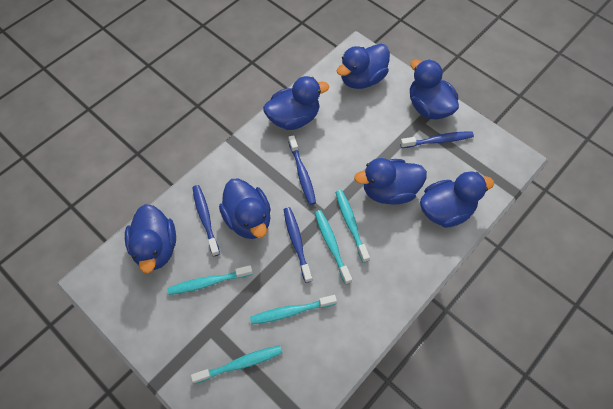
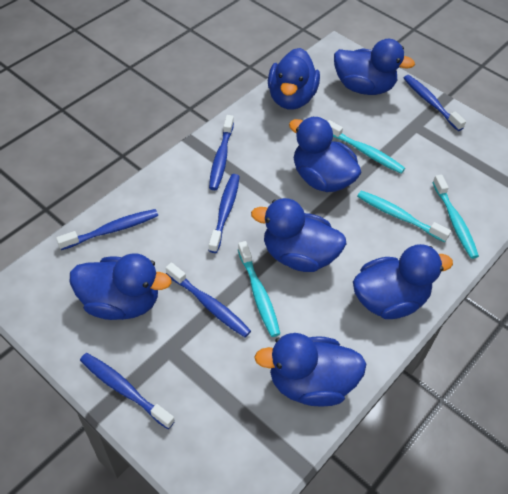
blue toothbrush: [192,185,220,256] [284,207,312,283] [288,135,316,205] [400,131,474,148] = 4 -> [56,209,158,250] [80,353,175,429] [166,262,251,337] [208,174,240,253] [209,115,234,190] [404,75,466,131] = 6
turquoise toothbrush: [167,265,253,295] [191,345,282,384] [250,295,337,325] [315,210,352,285] [336,190,370,263] = 5 -> [238,241,280,337] [327,120,405,174] [357,191,451,242] [432,175,479,259] = 4

